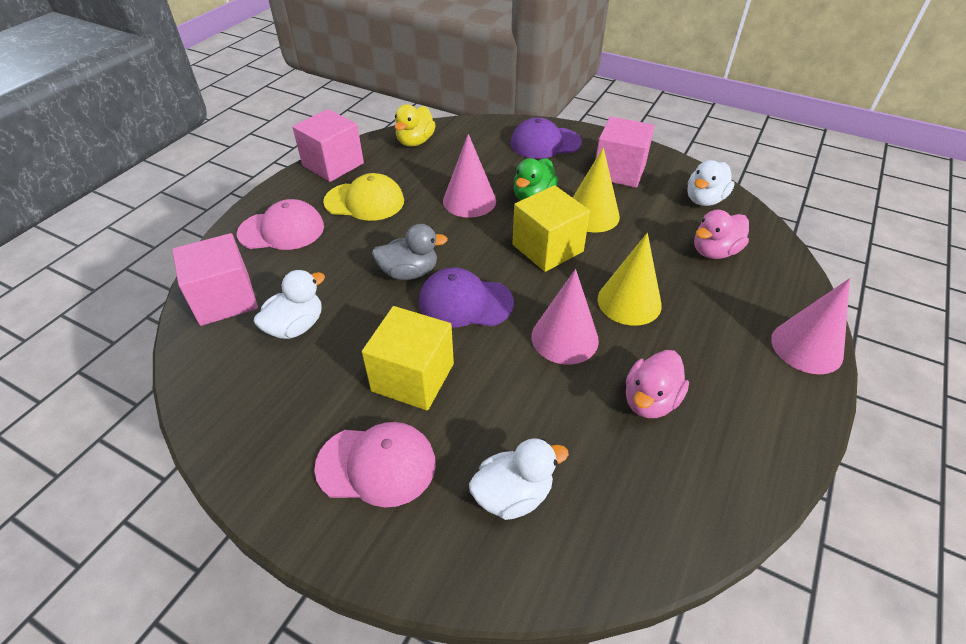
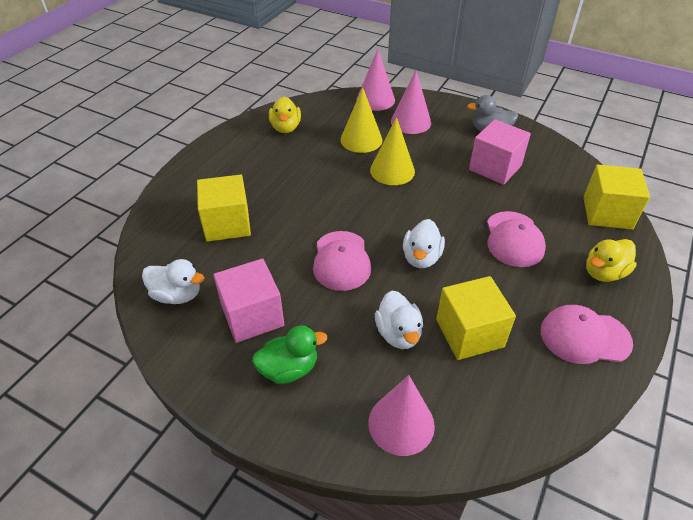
pink cap: [237,199,324,250] [314,422,436,508] = 2 -> [313,231,371,291] [487,211,546,267] [541,305,633,364] = 3
pink cube: [172,233,258,326] [292,109,364,182] [595,116,655,188] = 3 -> [213,258,284,343] [469,119,531,185] = 2
pink duck: [626,350,689,418] [694,210,749,259] = 2 -> none = 0
purple cap: [419,268,514,327] [510,117,582,159] = 2 -> none = 0
yellow cap: [323,173,404,221] = 1 -> none = 0
yellow cube: [362,306,454,410] [512,185,590,272] = 2 -> [197,175,251,242] [436,276,516,360] [583,165,650,230] = 3
yellow duck: [395,104,435,146] = 1 -> [269,97,301,133] [586,239,636,282] = 2

